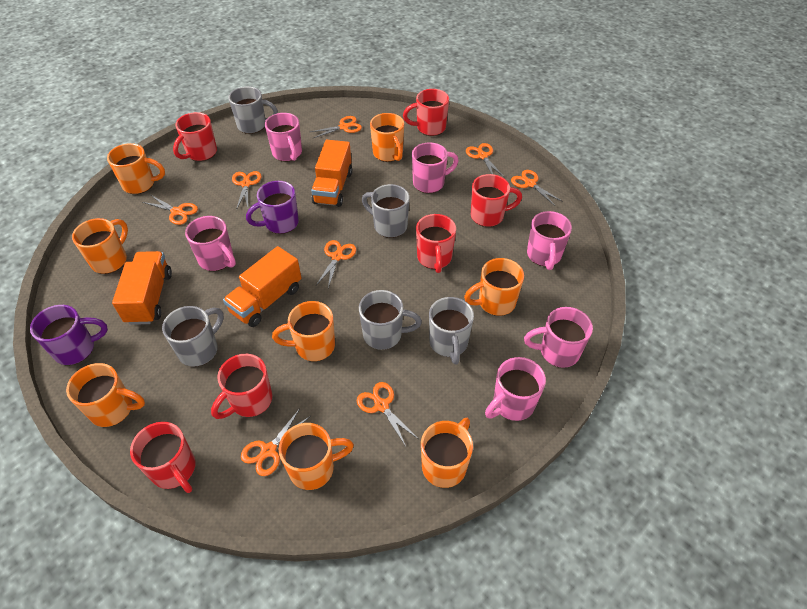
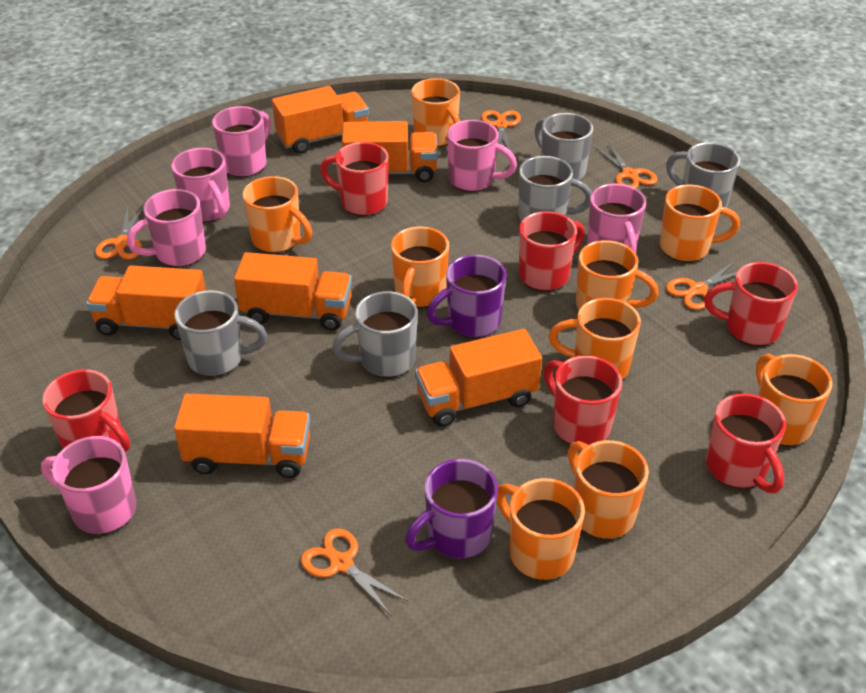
orange mug: [66,363,145,427] [72,218,128,274] [107,143,165,194] [272,301,335,361] [279,423,354,490] [370,113,404,162] [421,418,473,488] [464,258,524,316] = 8 -> [243,176,312,253] [391,227,449,308] [411,78,460,147] [496,478,585,580] [549,298,641,379] [568,440,649,539] [576,240,659,310] [660,184,740,262] [756,354,832,446] = 9
orange scissors: [143,195,198,225] [232,171,261,210] [241,408,311,476] [310,116,362,139] [316,240,356,288] [357,382,418,446] [466,143,504,177] [511,170,563,206] = 8 -> [95,206,144,259] [301,529,408,615] [481,110,521,150] [595,143,657,188] [666,261,737,310] = 5
orange truck: [112,251,172,325] [223,246,301,327] [311,140,352,207] = 3 -> [86,265,206,340] [174,394,310,478] [234,252,352,331] [272,86,369,154] [342,121,438,182] [415,329,542,427] = 6

